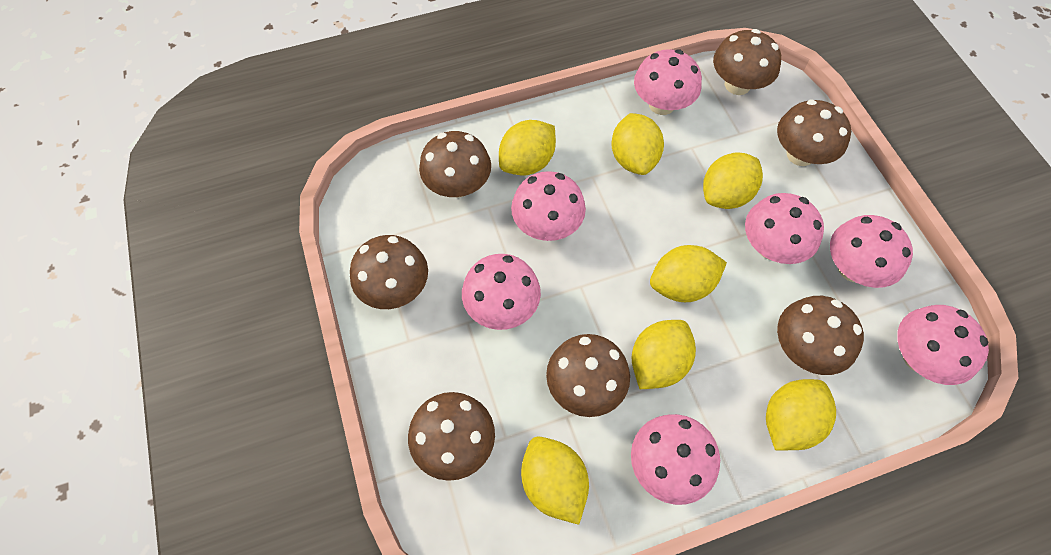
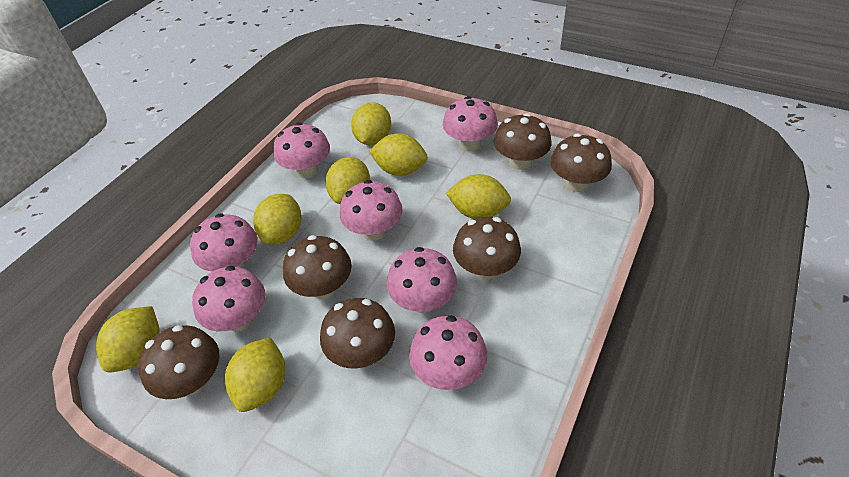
brown mushroom: [350,235,428,309] [408,392,495,481] [419,131,491,197] [546,334,630,417] [713,29,781,95] [777,100,851,166] [777,296,864,375] = 7 -> [138,325,219,399] [283,235,352,299] [320,298,395,368] [453,217,521,280] [494,113,552,170] [550,134,612,192] = 6

